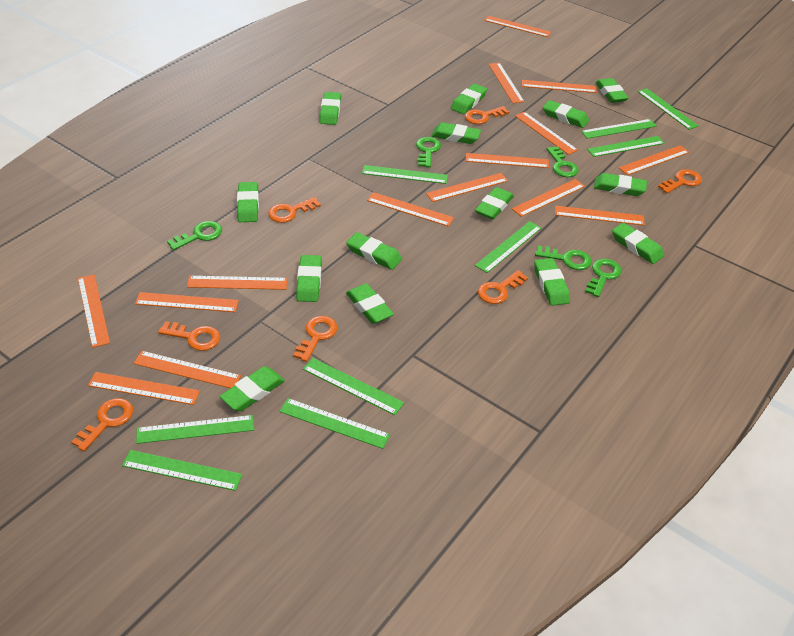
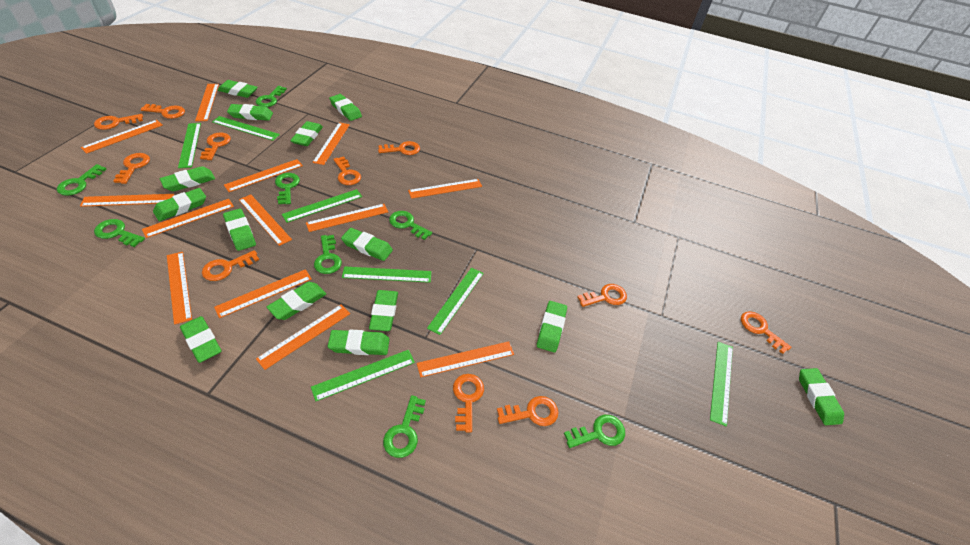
green key: [167,221,222,250] [416,137,441,168] [535,246,592,270] [546,146,579,177] [586,259,622,297] = 5 -> [57,164,106,196] [94,219,145,247] [256,86,287,107] [275,173,300,204] [314,235,342,274] [383,395,426,458] [389,211,432,240] [564,415,625,448] = 8
green ruler: [122,450,242,491] [136,415,254,444] [279,398,390,449] [303,358,404,415] [362,165,448,184] [475,221,541,273] [581,119,657,139] [587,136,664,157] [637,88,698,130] = 9 -> [178,123,201,168] [212,116,280,141] [282,189,362,223] [311,350,415,401] [342,266,432,283] [427,268,484,335] [710,342,733,427] = 7
orange key: [71,398,133,451] [158,321,220,351] [268,197,321,223] [293,316,337,362] [465,106,509,124] [478,270,528,304] [658,169,702,193] = 7 -> [94,114,143,130] [113,153,150,184] [140,104,185,119] [200,132,231,160] [202,250,259,281] [333,156,361,185] [378,141,420,155] [453,374,484,433] [497,396,558,426] [577,284,627,307] [741,311,791,354] = 11
orange ruler: [78,274,110,348] [88,372,200,405] [134,351,241,388] [135,292,239,312] [187,276,288,290] [367,192,454,227] [426,173,508,202] [466,153,549,168] [484,15,552,37] [488,63,524,103] [512,179,585,217] [515,112,578,155] [522,80,597,93] [555,206,645,225] [619,145,689,175] = 15 -> [80,194,174,207] [81,120,163,154] [142,199,234,238] [167,252,192,325] [195,84,219,121] [214,269,312,318] [224,159,303,192] [239,194,292,246] [256,304,350,370] [306,204,388,232] [312,122,350,165] [408,179,482,199] [417,341,514,377] = 13

